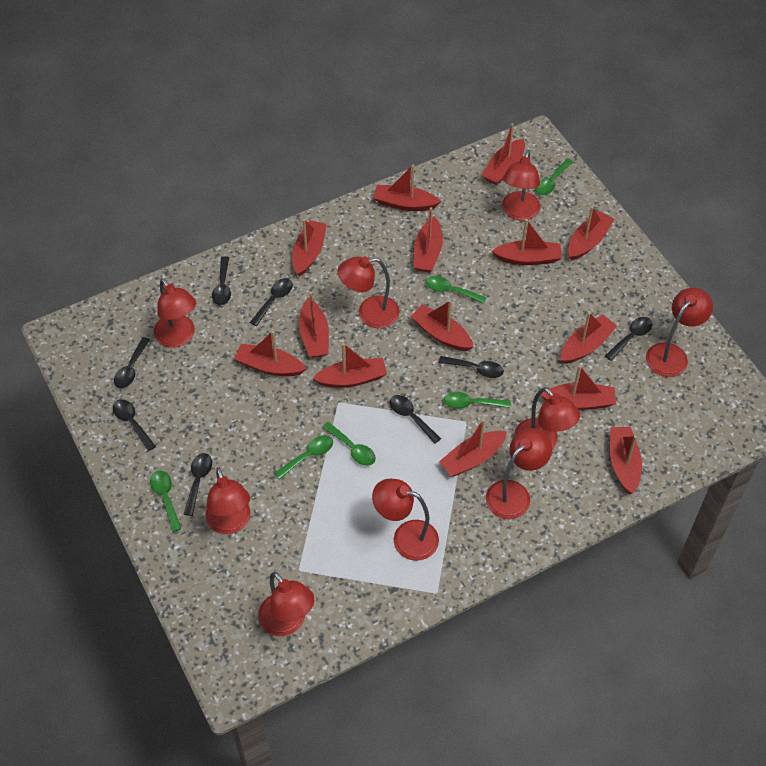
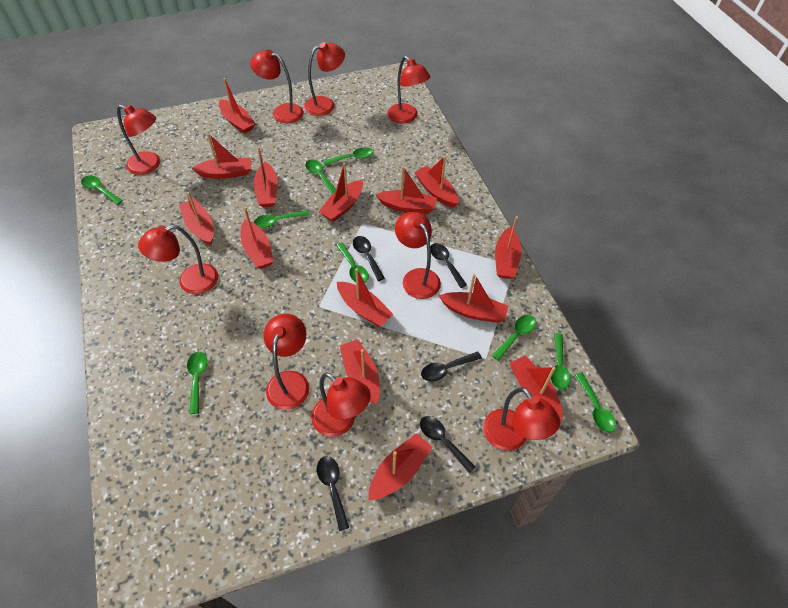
black spoon: [113,399,156,451] [114,337,150,388] [184,453,212,516] [212,256,231,305] [250,278,293,326] [390,395,441,444] [439,356,504,378] [605,317,652,361] = 8 -> [317,456,349,531] [353,236,385,281] [420,416,476,473] [421,351,482,382] [430,243,467,288] = 5
green spoon: [150,470,181,532] [274,435,333,480] [322,422,376,466] [425,276,487,304] [444,392,511,409] [535,158,573,195] = 6 -> [81,176,123,205] [187,351,207,414] [254,210,310,228] [305,159,336,194] [323,147,373,166] [336,242,369,283] [492,315,536,361] [551,333,570,389] [575,373,616,433] = 9

